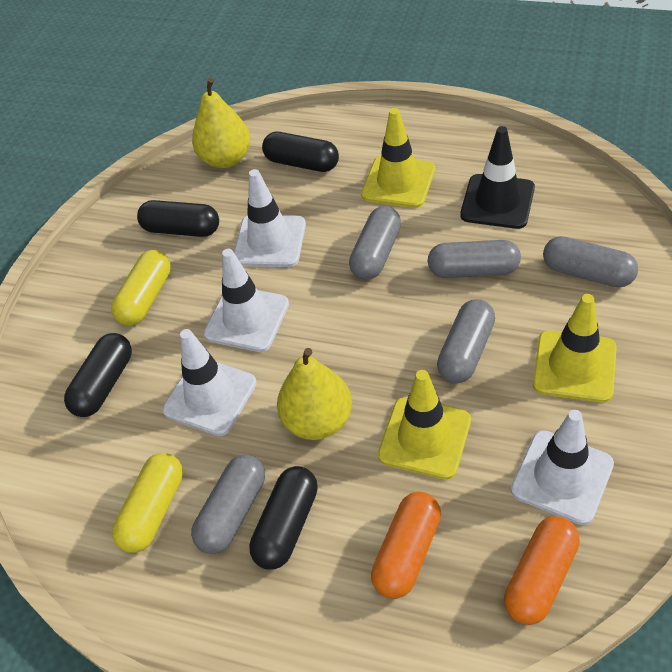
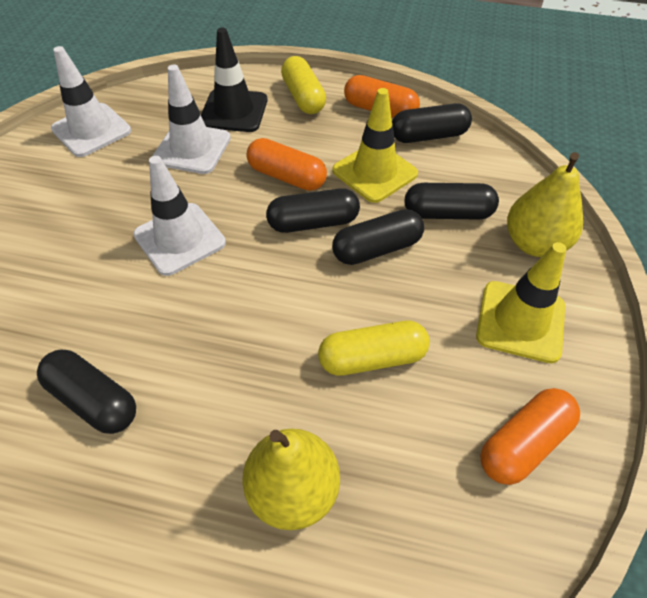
black capsule: [64,333,132,417] [137,200,219,237] [249,466,318,570] [262,132,339,172] = 4 -> [37,349,136,434] [266,188,360,233] [332,209,424,265] [392,103,472,143] [404,183,499,220] = 5
grey capsule: [191,454,265,554] [349,206,401,280] [428,240,521,278] [437,299,495,383] [543,236,638,288] = 5 -> none = 0
orange capsule: [371,492,441,599] [504,516,580,625] = 2 -> [246,138,327,191] [344,75,420,118] [480,388,580,485] = 3
white traffic cone: [163,329,257,436] [204,249,289,352] [234,169,306,267] [511,410,614,525] = 4 -> [51,46,131,157] [133,156,226,276] [152,65,231,174] = 3
yellow traffic cone: [361,108,435,208] [378,370,471,480] [533,294,617,403] = 3 -> [332,88,418,203] [476,242,566,363] = 2

